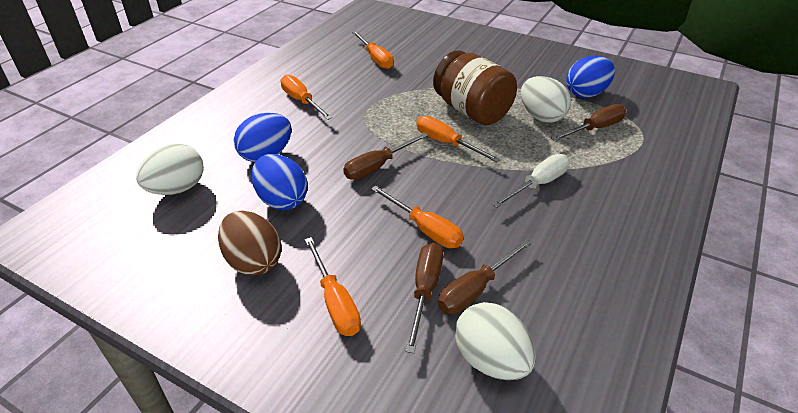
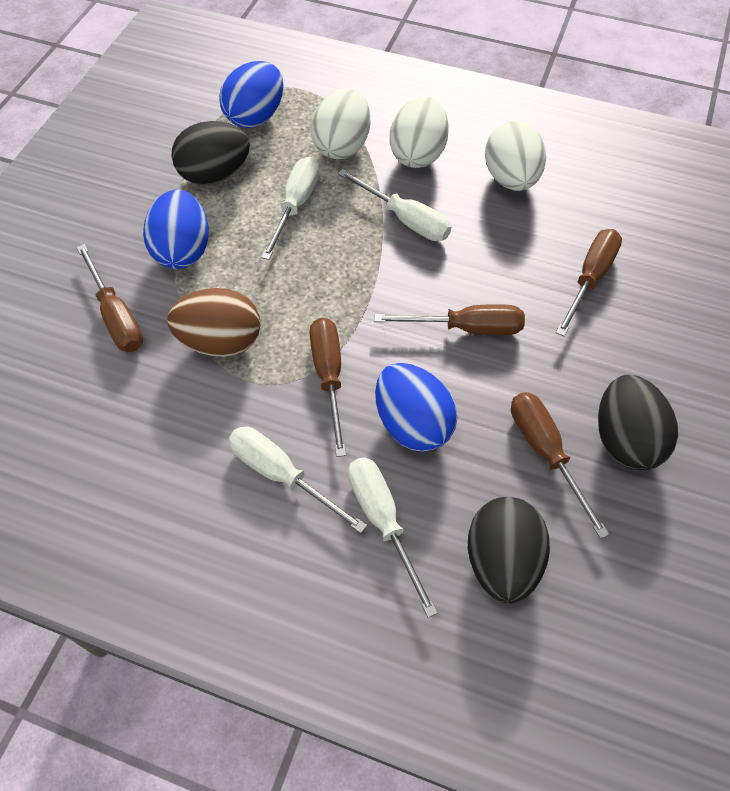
black egg: none = 0 -> [172,121,250,185] [468,497,550,604] [598,375,678,470] = 3
brown jar: [433,50,517,125] = 1 -> none = 0
brown screwdriver: [343,132,429,180] [406,243,443,353] [438,239,532,314] [551,104,626,141] = 4 -> [76,244,143,352] [310,318,346,457] [374,304,525,335] [511,392,609,539] [556,229,622,336] = 5
orange screwdriver: [281,75,332,120] [305,237,361,336] [352,31,394,69] [371,186,463,248] [416,116,501,162] = 5 -> none = 0
white screwdriver: [492,154,570,208] = 1 -> [229,426,367,533] [261,157,320,260] [338,169,451,241] [348,457,438,618] = 4

